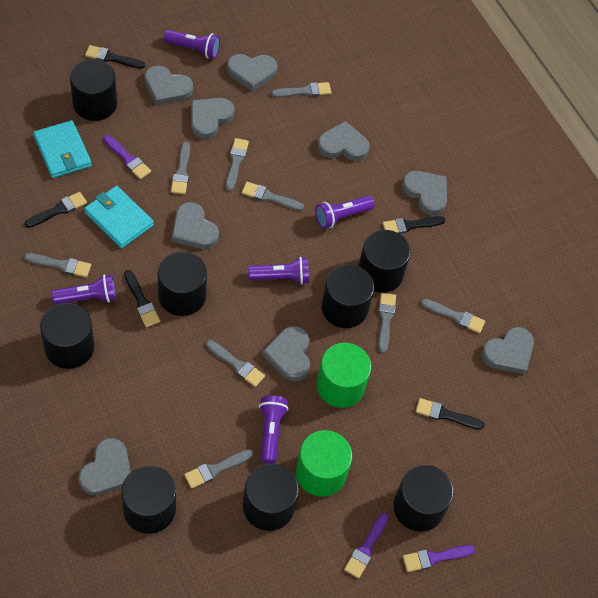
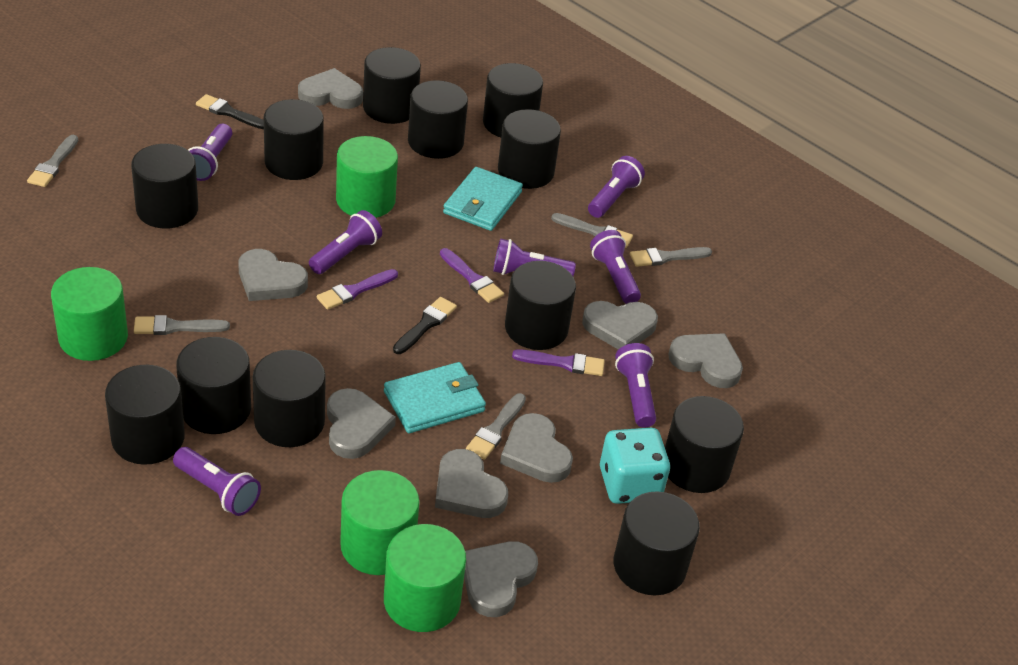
black brush: [25,192,87,228] [85,45,145,69] [124,270,160,327] [383,216,445,234] [416,398,485,429] = 5 -> [196,94,264,129] [393,297,457,354] = 2
black cylinder: [40,303,94,369] [70,59,117,121] [121,466,176,534] [158,251,207,316] [243,464,299,531] [321,264,374,328] [358,230,411,293] [393,465,454,532] = 8 -> [105,365,185,465] [131,144,198,228] [176,337,251,434] [253,350,326,447] [264,99,324,180] [363,47,421,124] [408,80,468,159] [483,63,543,137] [498,109,561,189] [505,261,576,350] [614,491,700,595] [665,396,744,493] = 12
green cylinder: [296,430,352,497] [316,343,371,408] = 2 -> [51,267,128,361] [336,136,398,218] [340,470,420,575] [384,524,466,632] = 4
grey brush: [24,253,91,277] [171,142,190,194] [184,449,253,489] [206,340,265,387] [226,138,249,191] [242,182,304,211] [271,82,332,97] [378,293,396,353] [421,299,485,333] = 9 -> [27,135,78,187] [134,315,230,335] [466,393,526,460] [551,213,633,248] [630,247,712,267] = 5
grey heart: [79,438,131,496] [144,65,193,105] [172,202,219,249] [191,98,235,139] [227,54,278,92] [262,326,310,382] [317,121,370,161] [402,171,447,215] [481,327,534,374] = 9 -> [238,249,308,301] [298,68,363,109] [327,388,396,459] [435,449,508,518] [464,541,538,617] [500,413,573,483] [582,301,658,350] [668,333,743,388] = 8
purple flashlight: [51,274,117,305] [164,30,220,59] [248,257,309,284] [259,396,288,464] [315,196,375,229] = 5 -> [173,447,261,516] [188,124,232,181] [309,210,382,274] [493,239,576,276] [588,156,645,218] [590,230,641,304] [615,343,656,428] = 7
turquoise dice: none = 0 -> [600,428,670,504] = 1

